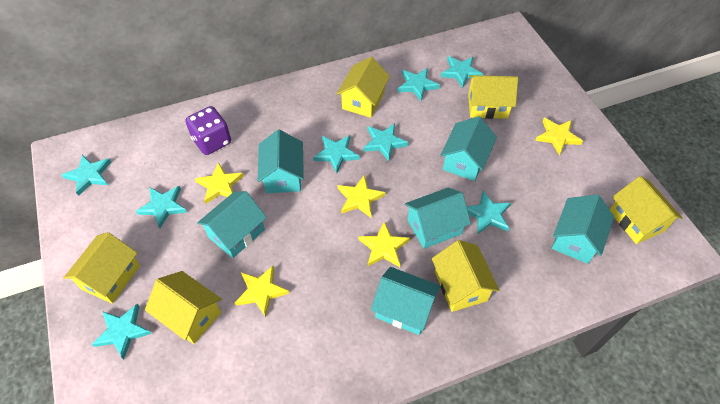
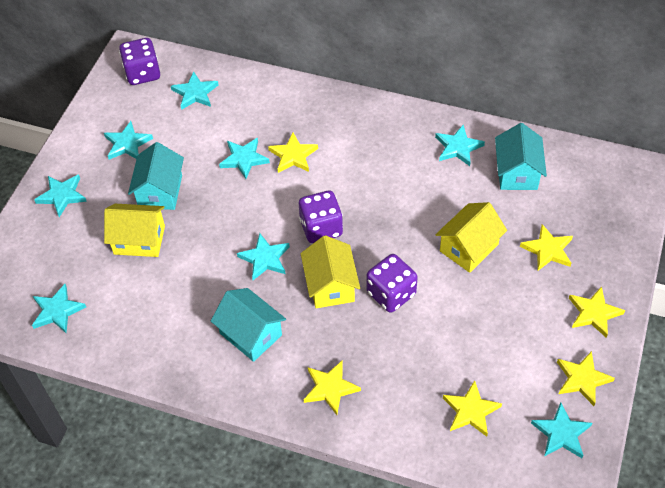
purple dice: [186,106,231,155] = 1 -> [119,38,160,85] [299,191,343,243] [367,254,418,313] = 3
turquoise house: [197,191,267,258] [258,130,304,193] [371,267,440,335] [405,188,471,249] [440,116,497,181] [552,194,614,264] = 6 -> [128,142,184,210] [211,288,286,362] [495,123,547,190] = 3
yellow house: [64,232,140,304] [145,271,222,344] [337,57,390,118] [432,240,499,312] [468,75,518,119] [610,176,682,244] = 6 -> [104,204,165,257] [301,235,360,308] [435,202,507,273] = 3
yellow star: [195,162,244,204] [235,266,289,317] [338,175,385,218] [359,222,410,267] [535,118,583,155] = 5 -> [268,133,318,173] [304,361,361,415] [443,380,502,437] [520,224,573,271] [557,351,615,406] [569,286,625,338] = 6

